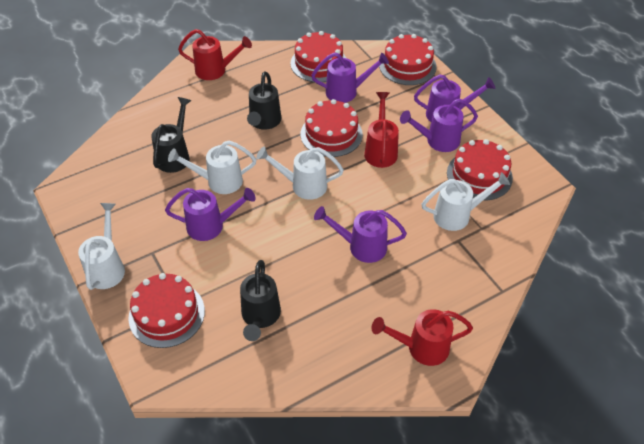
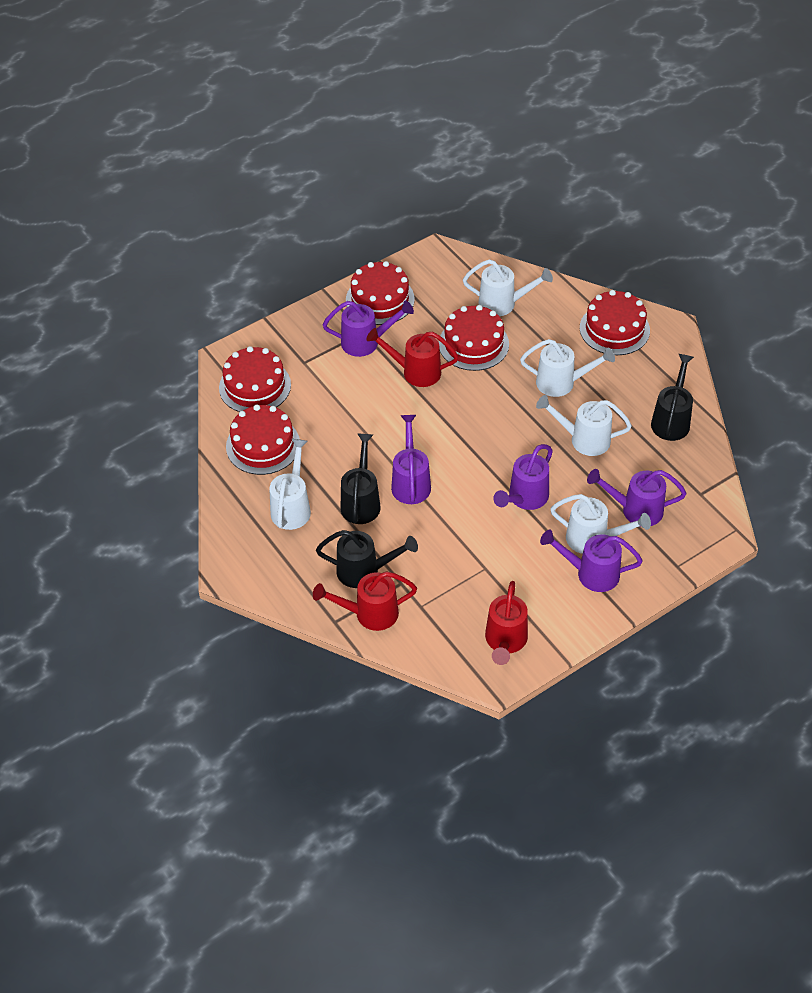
white watering can: [78,203,125,290] [168,141,257,194] [256,147,344,200] [422,172,510,231] = 4 -> [269,439,311,530] [463,259,553,316] [520,339,615,397] [536,395,632,456] [550,494,651,554] = 5

